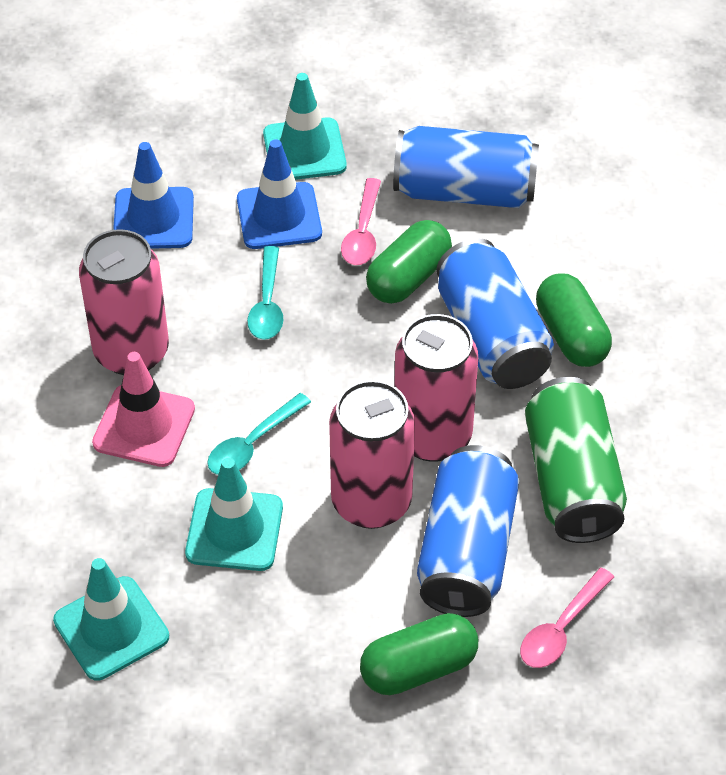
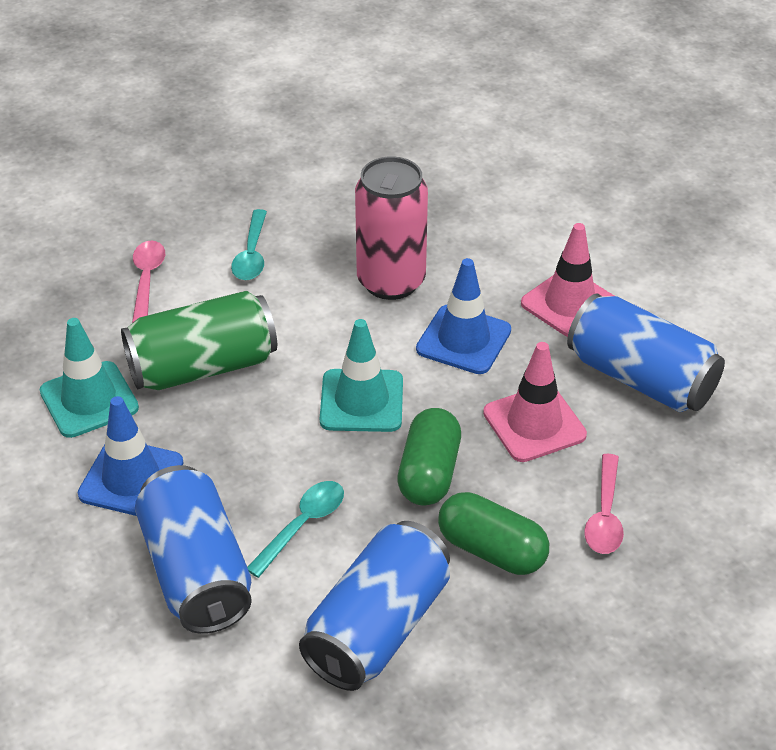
green capsule: [360,613,478,695] [366,220,452,304] [536,273,612,367] = 3 -> [397,408,461,506] [438,492,549,575] = 2
pink can: [79,229,169,375] [329,380,415,529] [394,314,478,462] = 3 -> [355,156,428,300] = 1
pink traffic cone: [92,352,195,467] = 1 -> [483,342,587,462] [521,223,614,337] = 2
turquoise traffic cone: [53,558,169,680] [185,458,283,571] [263,73,347,180] = 3 -> [40,318,139,438] [320,319,403,432] = 2

